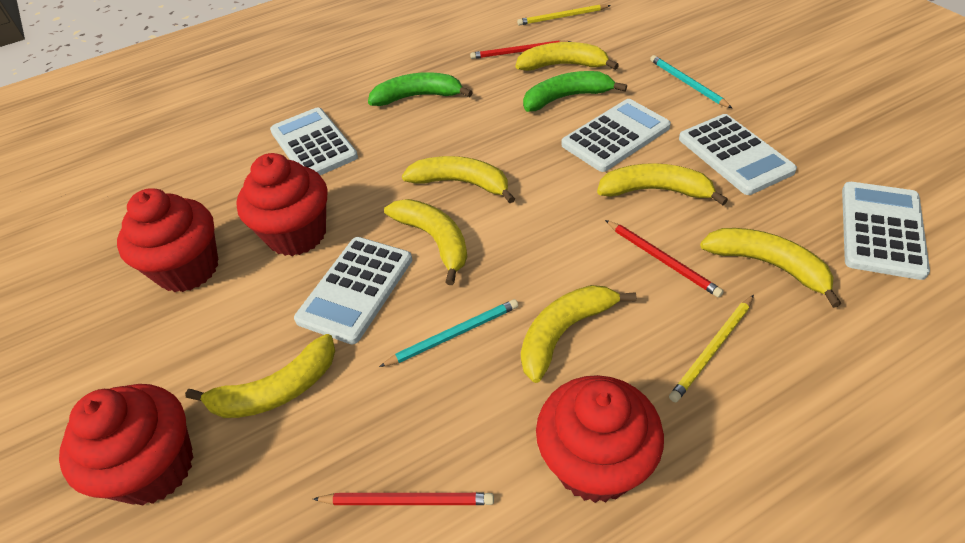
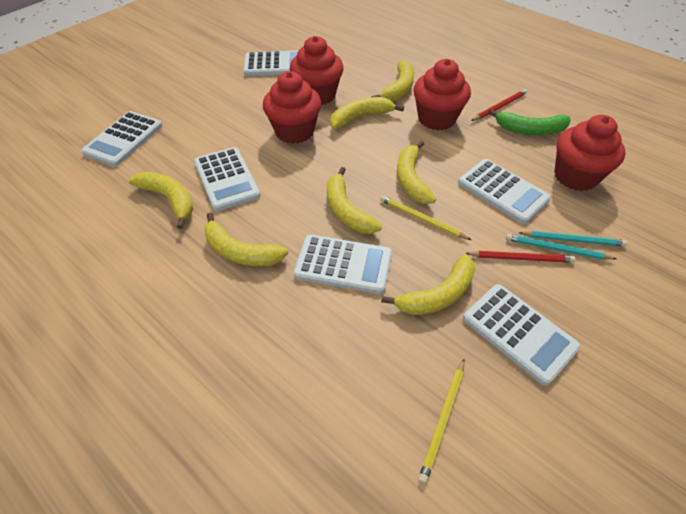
green banana: [368,72,473,106] [523,71,627,112] = 2 -> [488,109,571,135] = 1
red pencil: [313,493,494,505] [470,40,571,59] [605,220,724,297] = 3 -> [465,251,576,263] [471,89,527,121] = 2
white calculator: [270,107,358,175] [294,237,412,344] [561,99,671,172] [679,114,797,195] [842,182,930,280] = 5 -> [81,111,163,167] [194,147,260,211] [243,50,299,76] [294,235,392,294] [458,159,551,224] [463,284,581,386] = 6

